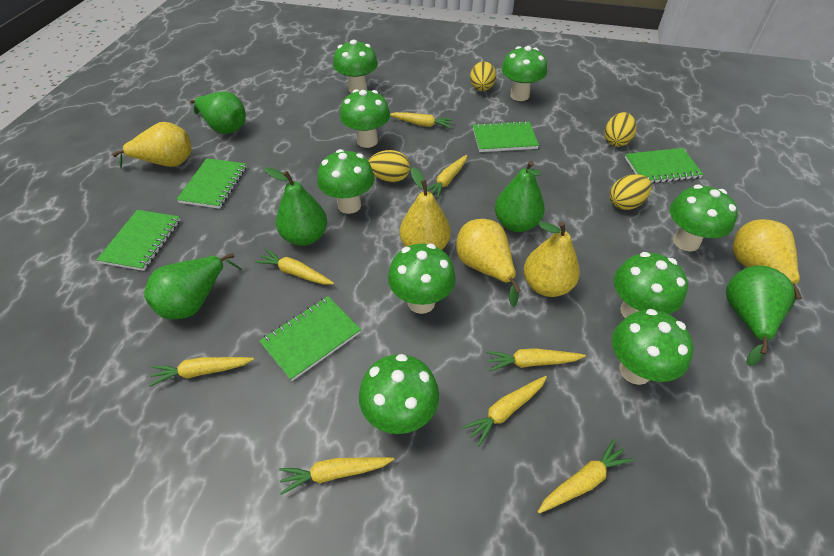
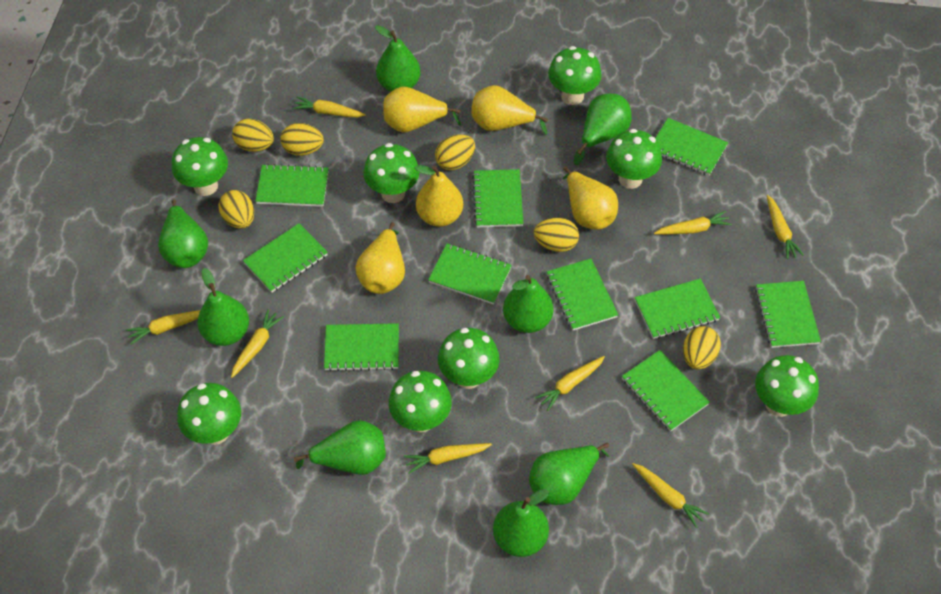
green mushroom: [317,149,375,214] [333,40,378,93] [340,89,390,148] [359,354,439,434] [388,244,456,314] [501,46,547,101] [612,309,694,385] [614,252,688,318] [670,185,738,251] = 9 -> [172,137,228,196] [177,383,241,445] [363,143,420,203] [389,371,452,432] [438,328,500,389] [548,46,602,105] [606,129,662,189] [755,355,819,417] = 8
green notebook: [97,210,180,271] [176,158,247,209] [259,296,361,381] [473,121,539,152] [625,148,704,183] = 5 -> [243,223,328,293] [255,164,329,207] [324,323,399,371] [428,243,512,305] [472,169,524,227] [547,259,618,330] [622,350,710,431] [635,279,720,339] [655,118,728,176] [755,281,821,348] = 10
green pear: [144,253,241,319] [190,92,246,134] [264,167,327,246] [495,161,545,232] [726,265,795,366] = 5 -> [158,199,208,268] [198,268,249,346] [294,420,386,475] [375,25,420,92] [493,489,549,557] [503,275,553,333] [529,443,610,505] [574,93,632,165] = 8
yellow egg: [369,150,410,182] [470,62,496,91] [605,112,636,147] [610,174,652,210] = 4 -> [218,190,254,229] [232,119,274,152] [280,123,324,156] [435,135,475,170] [534,218,579,252] [683,326,721,370] = 6

